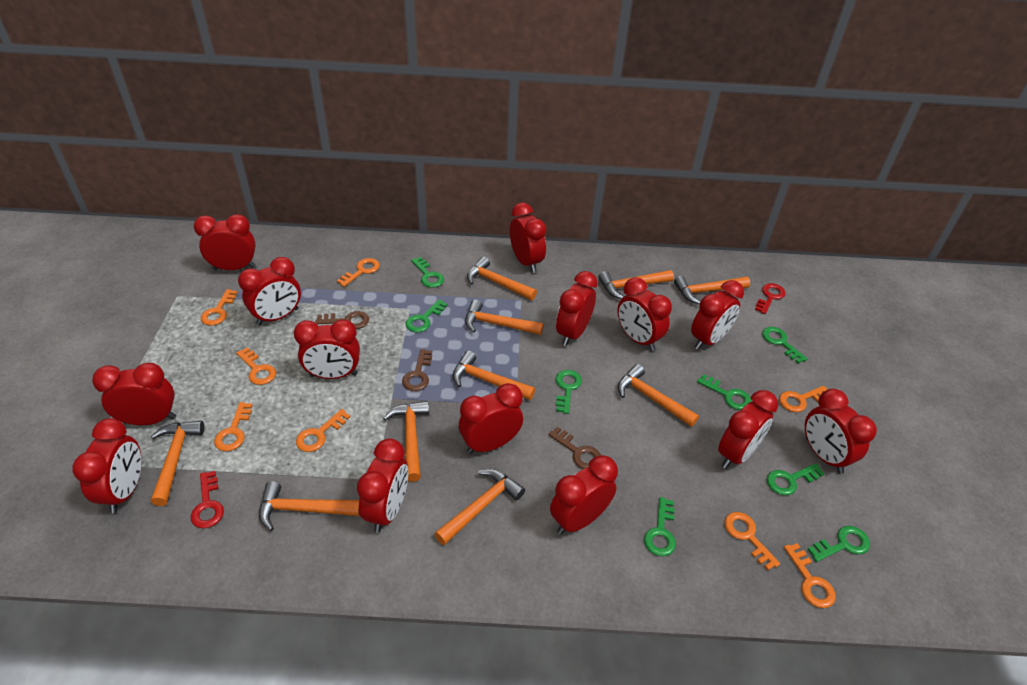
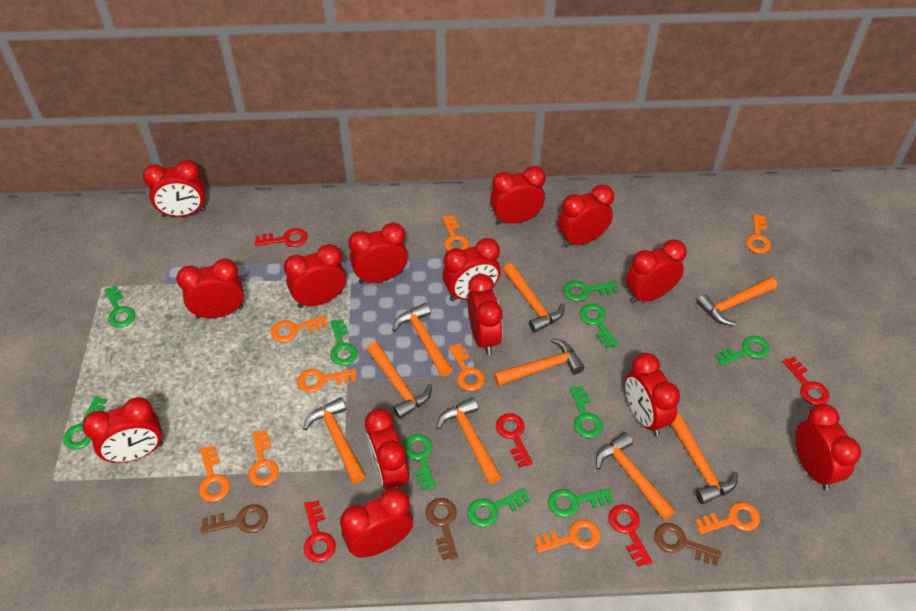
green key: [406,299,447,333] [411,257,444,288] [556,370,582,414] [644,497,676,556] [697,374,751,410] [762,327,808,364] [767,463,824,495] [808,526,870,562] = 8 -> [63,396,107,450] [104,286,135,328] [330,319,358,366] [403,434,436,490] [467,488,530,527] [548,488,613,517] [563,281,618,301] [570,385,603,438] [579,304,618,348] [715,336,770,366] = 10
orange hammer: [151,421,204,506] [259,481,360,531] [383,401,429,482] [434,469,525,545] [453,351,535,400] [465,300,543,335] [467,257,537,300] [598,270,674,299] [618,364,699,427] [674,276,750,304] = 10 -> [303,397,366,483] [366,342,432,419] [392,303,453,377] [436,397,502,484] [493,338,585,386] [503,263,565,333] [596,432,676,521] [670,414,738,504] [696,277,777,326] = 9
orange key: [201,289,238,326] [214,402,253,451] [236,347,276,385] [296,409,350,452] [337,258,380,287] [724,512,780,570] [779,386,827,412] [784,543,836,608] = 8 -> [199,445,230,502] [248,430,279,486] [271,316,327,342] [297,369,357,393] [442,215,469,251] [449,343,485,391] [534,520,600,553] [695,502,760,534] [746,214,771,253] = 9
red key: [191,471,224,528] [755,283,786,314] = 2 -> [254,228,308,247] [304,500,336,562] [496,413,533,468] [608,504,652,567] [783,357,829,405] = 5

